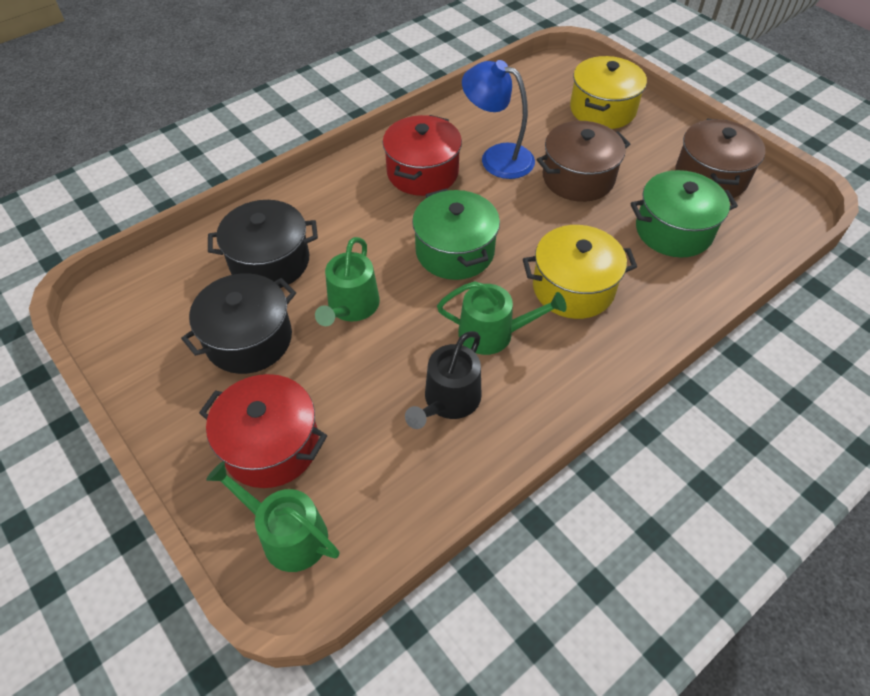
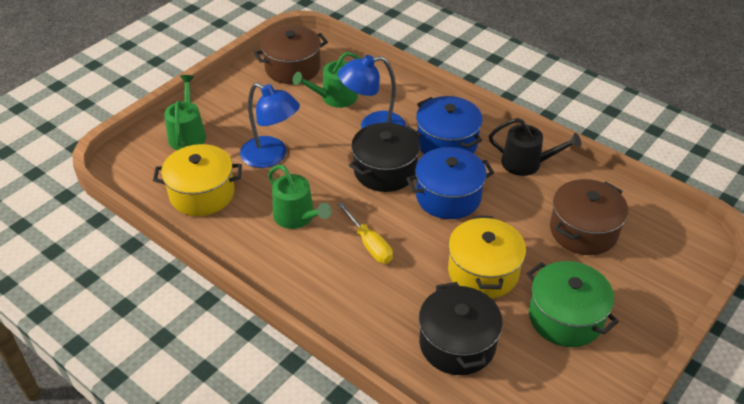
blue lamp: [462,60,535,179] = 1 -> [240,82,300,168] [338,55,406,129] = 2
blue pot: none = 0 -> [406,147,494,219] [416,96,483,154] = 2
green pot: [412,188,500,280] [630,170,738,257] = 2 -> [527,261,619,347] = 1
red pot: [199,374,327,488] [383,115,462,196] = 2 -> none = 0
yellow screwdriver: none = 0 -> [337,202,393,263] = 1

